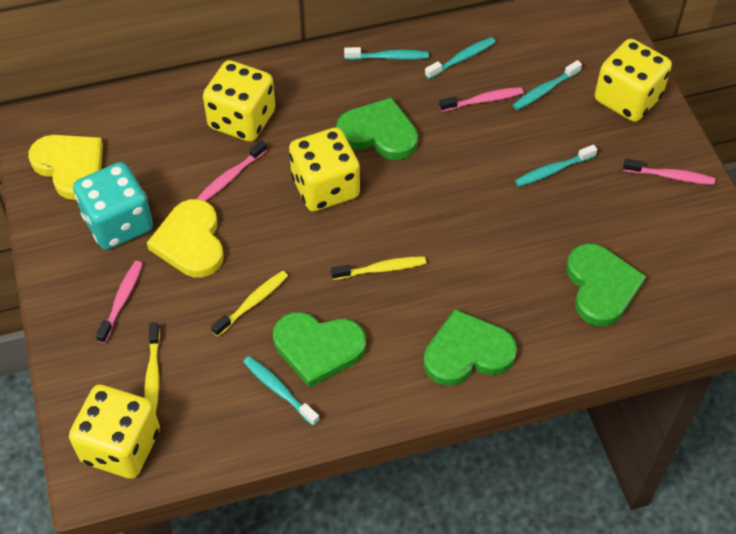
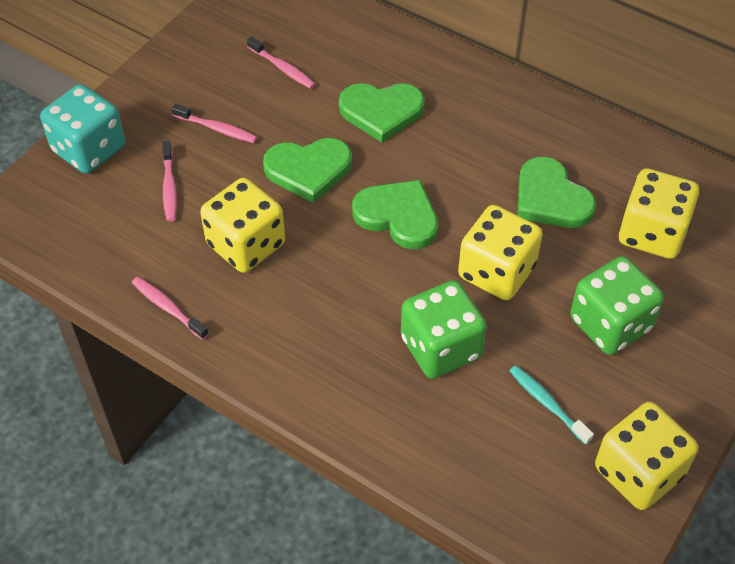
green dice: none = 0 -> [401,280,487,379] [570,256,664,355] = 2
turquoise toothbrush: [243,356,320,426] [344,47,429,60] [425,37,495,79] [513,60,582,110] [515,145,597,187] = 5 -> [510,365,594,445] = 1
yellow heart: [28,135,103,200] [147,199,224,278] = 2 -> none = 0
yellow toothbrush: [144,323,160,413] [211,271,288,337] [331,256,426,280] = 3 -> none = 0

